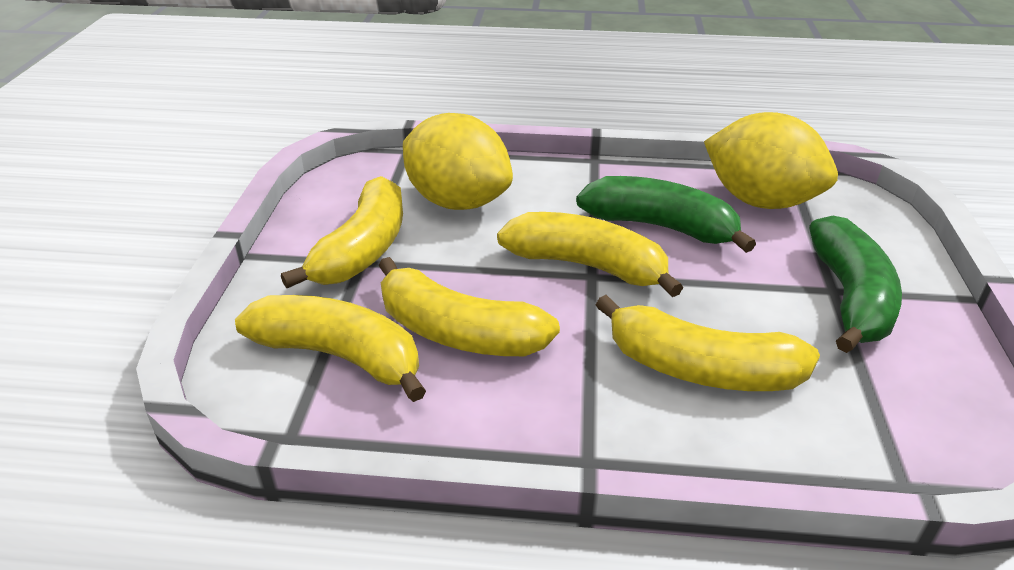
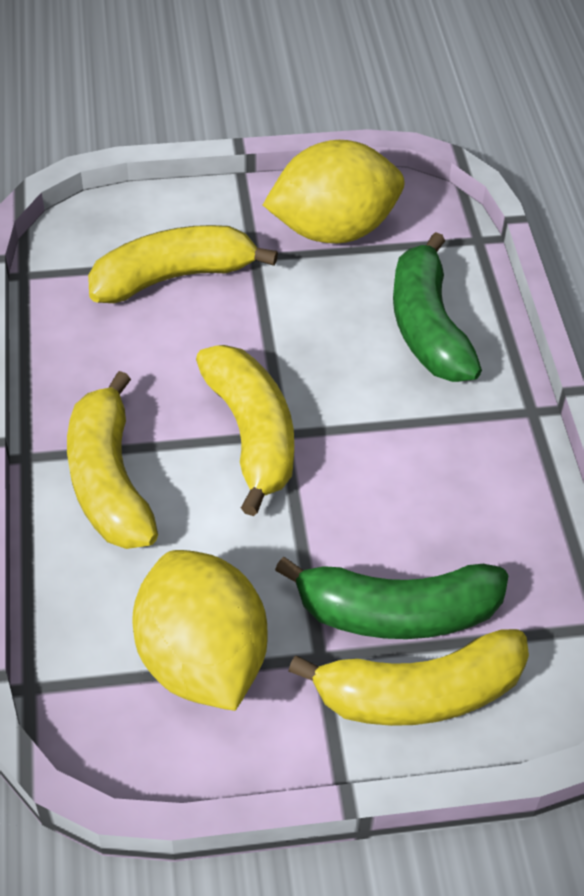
yellow banana: [235,295,426,402] [281,176,403,288] [379,257,560,356] [497,212,683,297] [596,295,820,391] = 5 -> [67,371,158,549] [88,225,278,303] [196,345,294,516] [288,629,529,726] = 4

